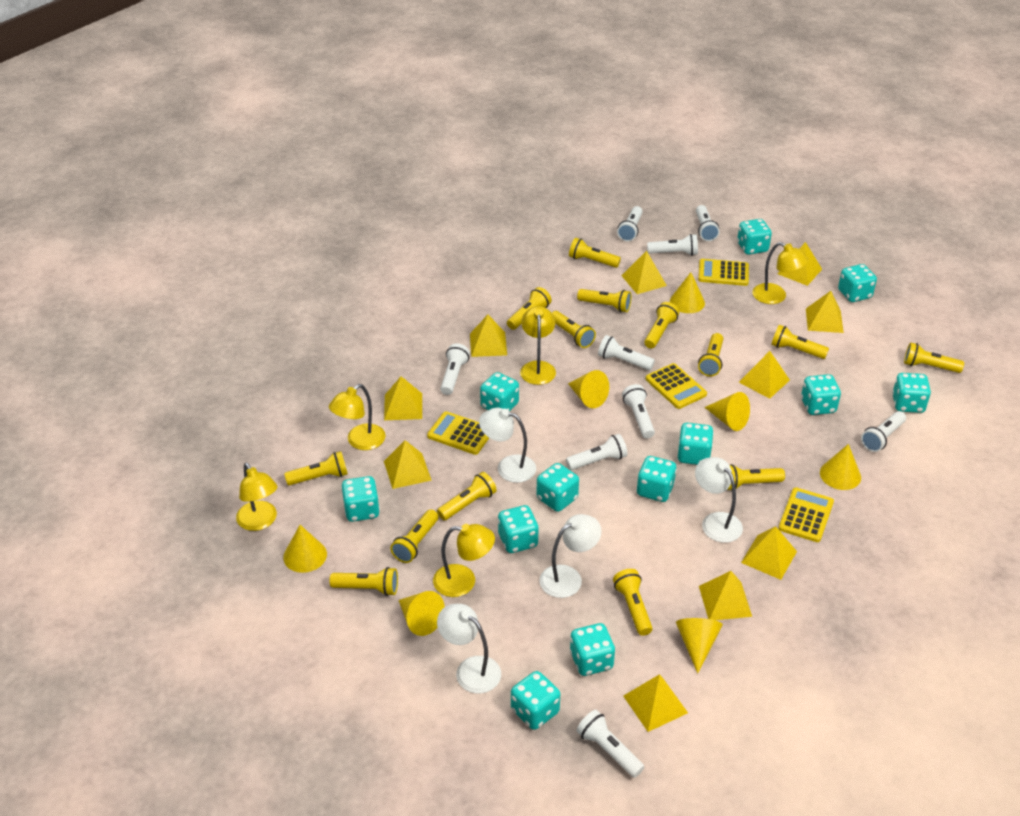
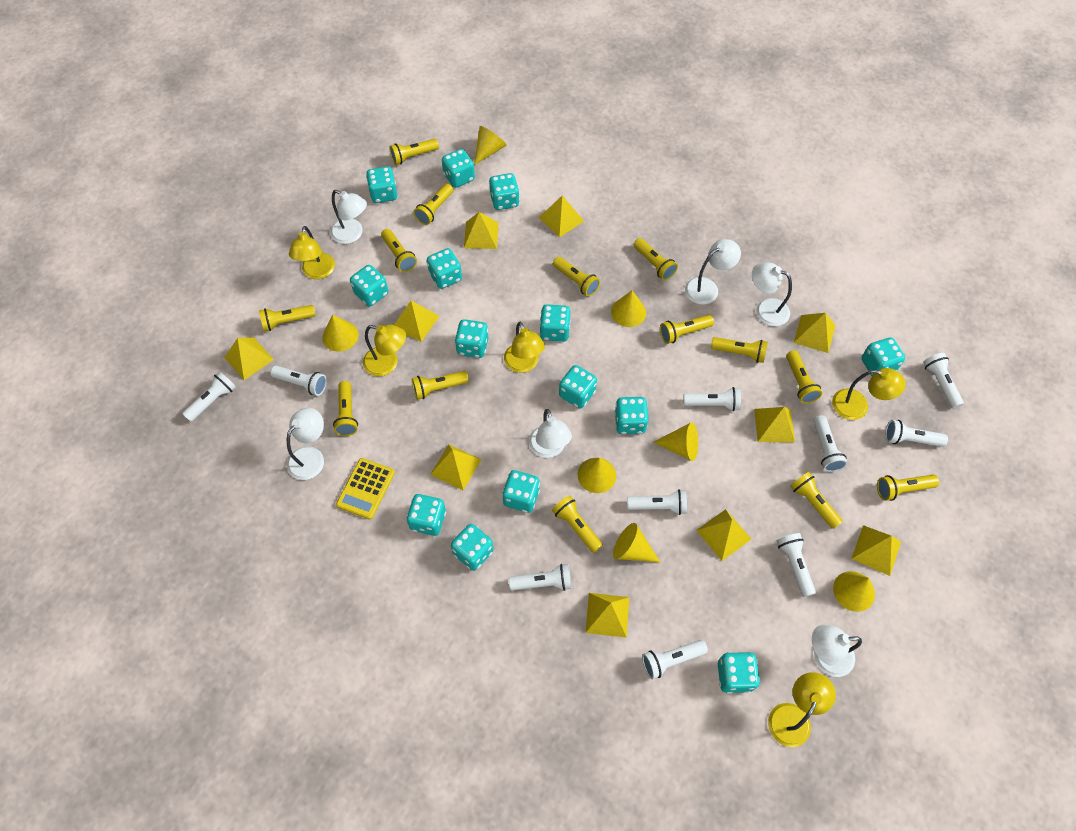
turquoise dice: [341,476,380,522] [480,372,519,411] [498,505,539,553] [511,671,560,730] [536,463,579,512] [570,623,615,676] [637,456,677,502] [678,423,714,465] [737,219,772,255] [801,374,841,415] [838,264,877,302] [892,373,931,413] = 12 -> [350,265,388,306] [366,166,397,203] [406,494,446,536] [427,248,462,289] [442,149,475,188] [451,524,494,571] [455,319,488,358] [489,173,520,210] [502,470,540,513] [540,304,570,342] [559,365,597,409] [614,397,649,434] [718,652,760,694] [862,337,905,376] = 14
white flashlight: [440,343,470,395] [566,434,627,470] [576,710,644,778] [598,335,655,370] [617,206,643,241] [622,384,655,438] [647,234,698,256] [696,205,720,241] [861,411,906,452] = 9 -> [182,371,236,422] [270,366,327,396] [509,564,571,591] [627,489,687,515] [642,640,708,679] [684,387,741,411] [777,533,816,597] [813,415,847,472] [885,420,948,447] [923,353,964,409] = 10
white lamp: [437,604,501,693] [479,408,536,483] [539,514,602,598] [695,457,743,543] = 4 -> [287,408,324,480] [331,190,367,244] [529,409,572,458] [685,239,741,305] [752,262,792,326] [812,625,862,677] = 6
yellow calculator: [427,411,489,455] [646,363,707,409] [698,259,749,286] [778,487,834,542] = 4 -> [336,458,395,520] = 1

